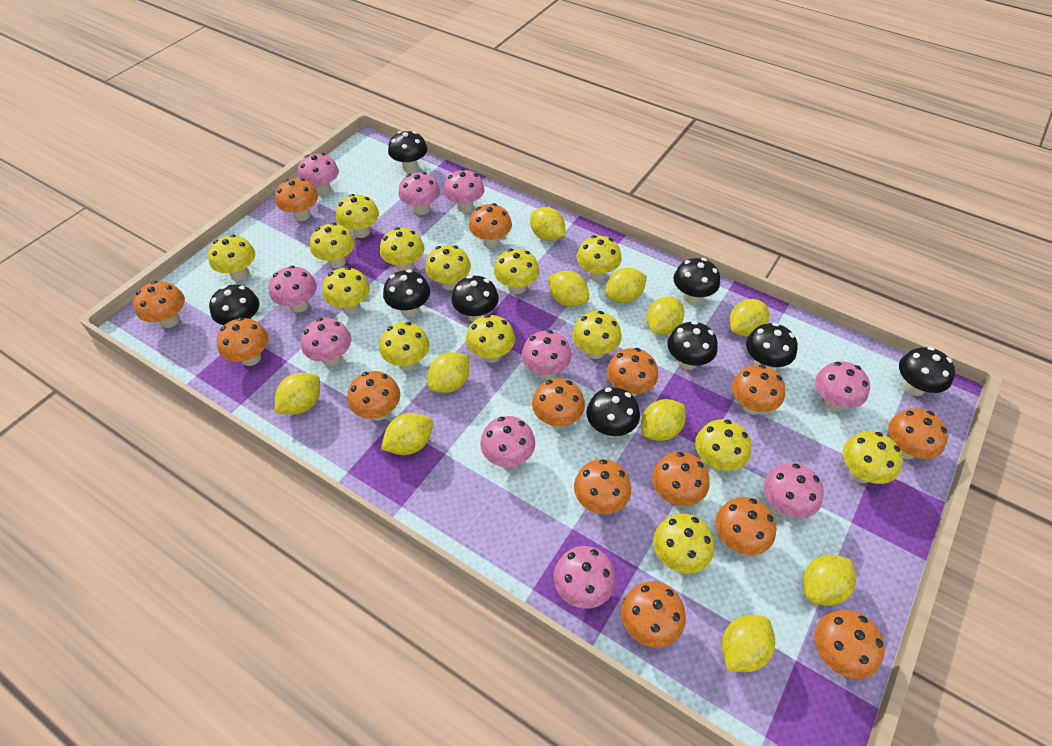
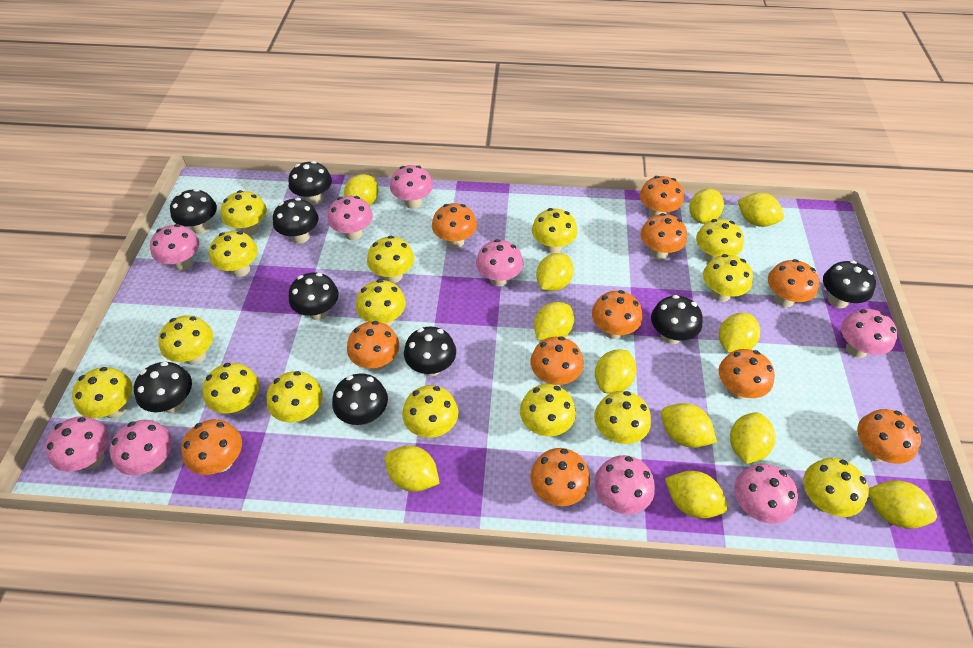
orange mushroom: [133,281,185,328] [217,317,269,366] [275,178,318,221] [347,371,400,421] [469,203,512,248] [532,378,585,428] [574,459,631,514] [607,348,658,396] [621,582,686,648] [652,452,710,506] [715,497,776,555] [732,365,785,415] [815,610,885,679] [888,408,948,459] = 14 -> [181,419,242,475] [347,321,399,371] [432,203,477,248] [530,336,584,386] [530,448,590,506] [592,290,642,339] [640,176,684,217] [641,213,687,260] [719,349,775,400] [768,259,819,307] [857,409,921,464] = 11
pink mushroom: [269,265,317,313] [298,153,339,195] [301,318,351,366] [398,172,440,215] [443,169,485,212] [480,416,535,467] [522,330,572,379] [554,546,616,609] [764,463,824,518] [815,361,870,411] = 10 -> [45,416,109,472] [110,420,172,475] [150,224,199,271] [328,196,373,240] [390,165,433,209] [476,239,523,287] [594,455,655,514] [734,464,798,524] [841,309,898,358] = 9
yellow lemon: [275,373,320,415] [381,413,433,455] [428,352,470,393] [530,207,565,241] [548,271,589,307] [605,268,647,303] [641,399,686,441] [646,297,684,335] [722,615,775,672] [729,299,769,336] [803,555,856,606] = 11 -> [344,174,379,206] [385,446,440,492] [534,302,574,341] [536,253,574,291] [595,350,636,393] [661,403,717,448] [665,471,728,519] [689,188,724,224] [719,313,760,353] [730,412,776,464] [737,193,784,227] [869,480,937,529] = 12
yellow mushroom: [208,234,255,280] [310,223,355,268] [322,267,370,314] [336,194,379,238] [380,227,425,271] [380,322,429,370] [425,245,471,290] [466,314,515,363] [494,249,539,294] [572,311,622,359] [576,235,621,281] [653,514,714,573] [695,419,751,471] [843,431,903,484] = 14 -> [72,367,132,419] [158,315,213,365] [203,363,259,414] [209,231,258,277] [221,190,267,236] [266,371,323,423] [356,279,406,326] [367,236,414,283] [402,385,458,438] [520,384,576,436] [532,208,577,254] [594,391,651,444] [696,219,744,263] [703,254,753,302] [803,458,869,517] = 15

